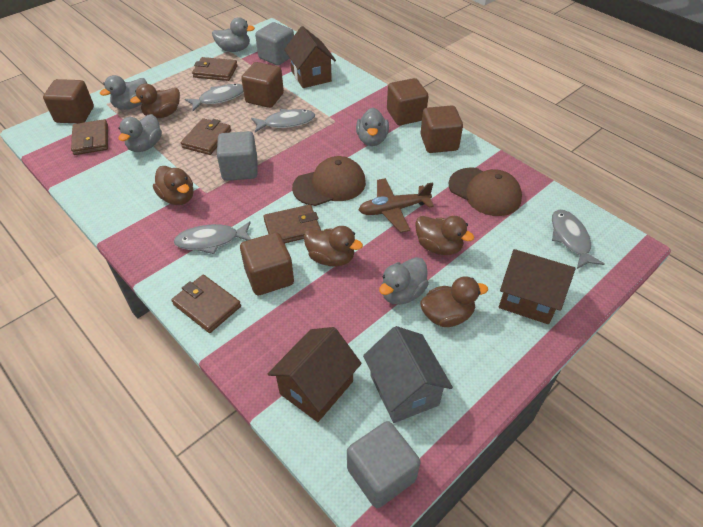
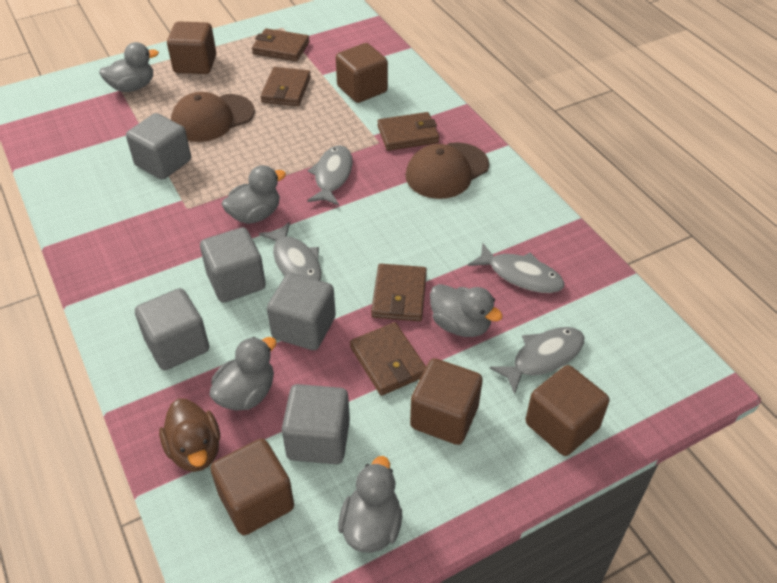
brown duck: [130,83,180,118] [153,166,194,205] [304,226,363,267] [415,216,474,255] [420,276,488,327] = 5 -> [159,399,220,472] = 1
brown house: [268,327,362,422] [284,26,336,88] [499,249,576,324] = 3 -> none = 0
brown plane: [359,178,434,233] = 1 -> none = 0
grey cube: [217,131,257,181] [255,22,294,65] [347,421,420,508] = 3 -> [126,113,191,180] [135,288,209,370] [200,227,266,302] [267,273,336,350] [282,384,350,464] = 5
grey house: [363,326,453,423] = 1 -> none = 0

